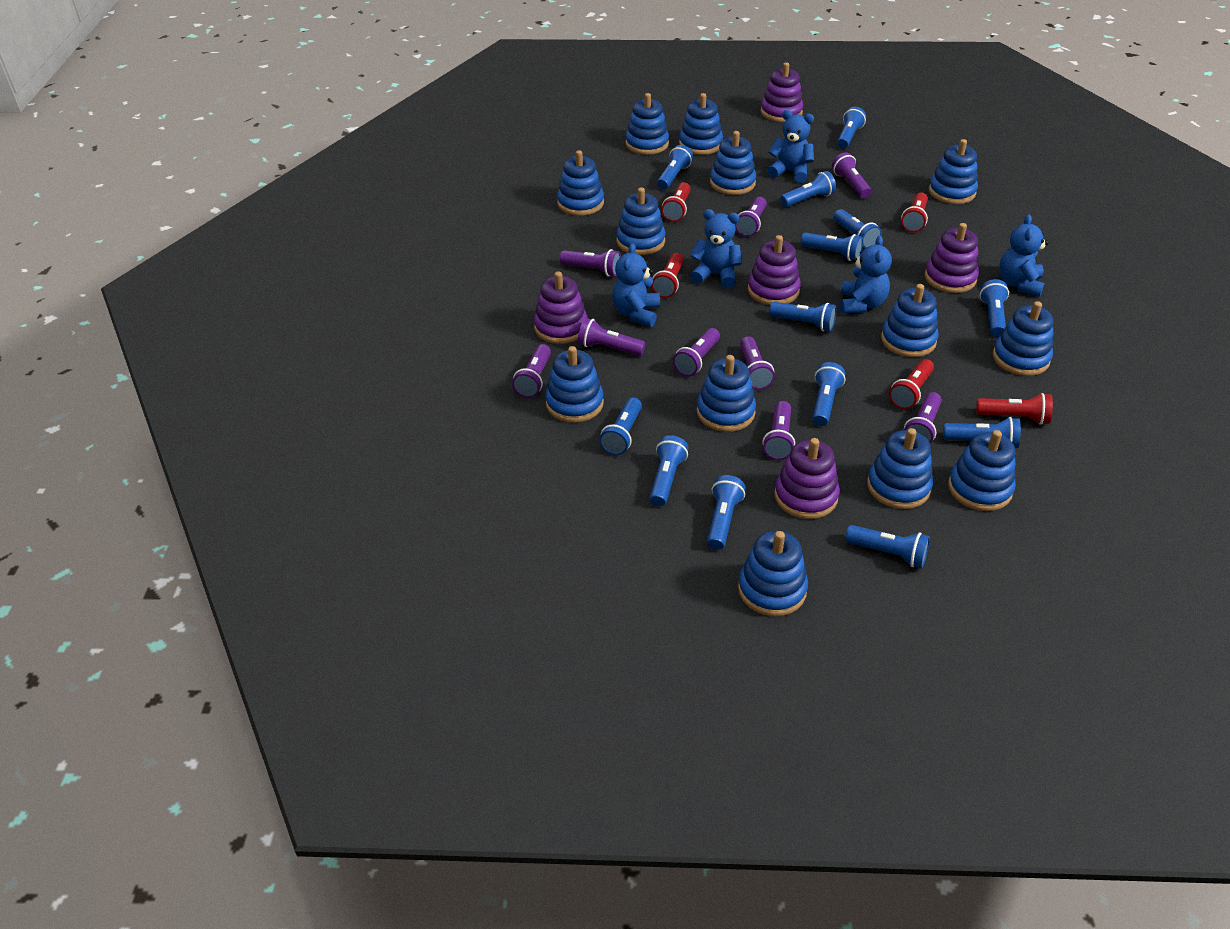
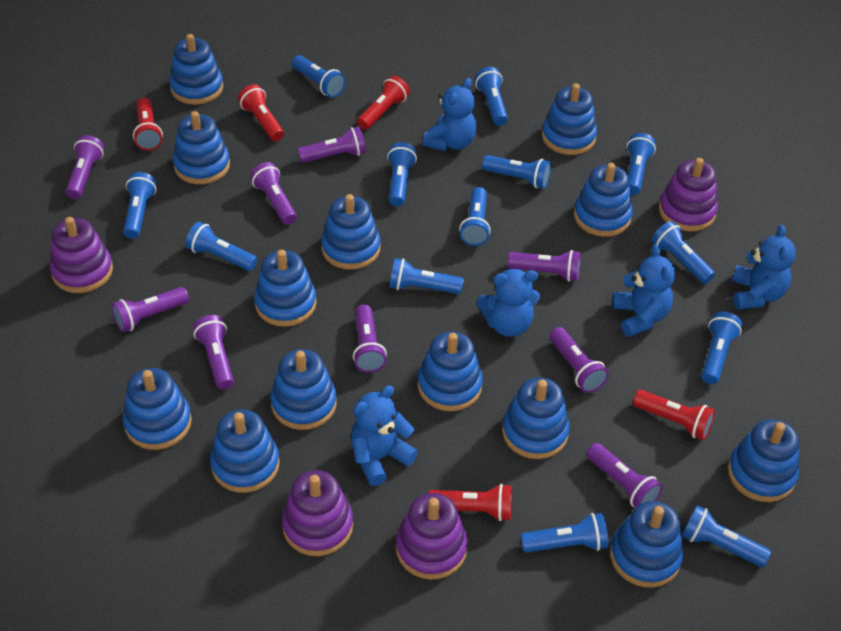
purple stacking toy: [534,271,588,344] [748,235,801,305] [761,62,803,122] [774,438,840,519] [925,223,979,293] = 5 -> [50,217,113,293] [282,470,353,556] [396,493,468,580] [659,158,718,231] = 4

